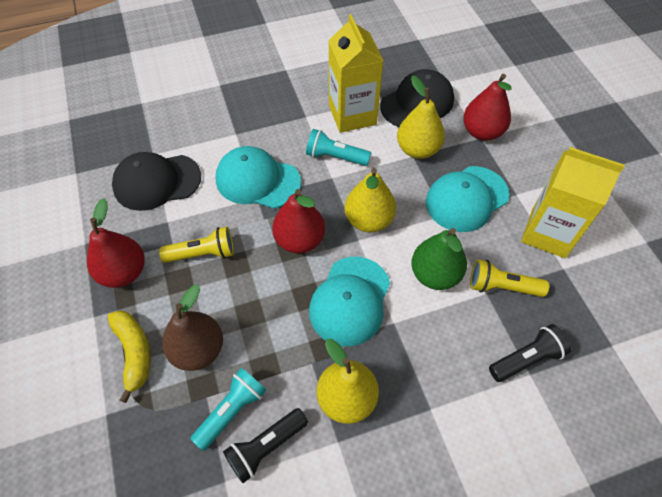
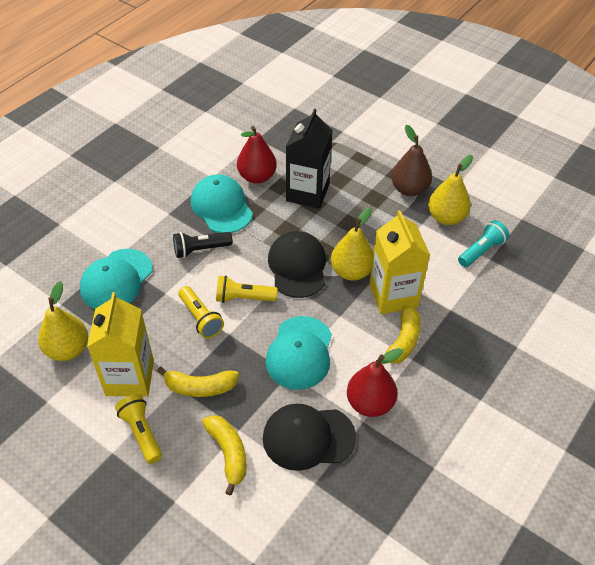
black carton: none = 0 -> [286,109,333,209] = 1
black flashlight: [223,408,308,483] [489,324,571,382] = 2 -> [173,232,233,258] = 1
green pear: [411,228,467,290] = 1 -> none = 0
red pear: [87,198,145,288] [272,189,325,253] [463,74,512,141] = 3 -> [237,126,277,184] [347,348,403,417] = 2
turquoise flashlight: [191,368,267,451] [306,129,371,166] = 2 -> [458,220,509,267] = 1
yellow banana: [108,310,151,403] = 1 -> [157,367,239,397] [202,415,247,496] [376,305,421,364] = 3
yellow flashlight: [159,227,234,263] [470,259,549,297] = 2 -> [115,394,162,464] [178,286,224,338] [216,276,277,303] = 3

